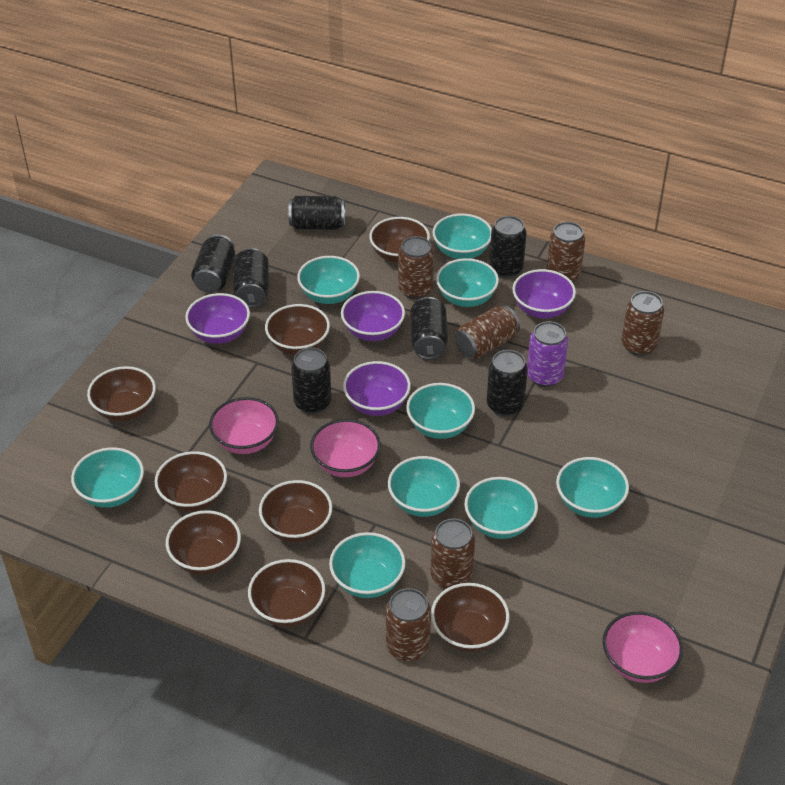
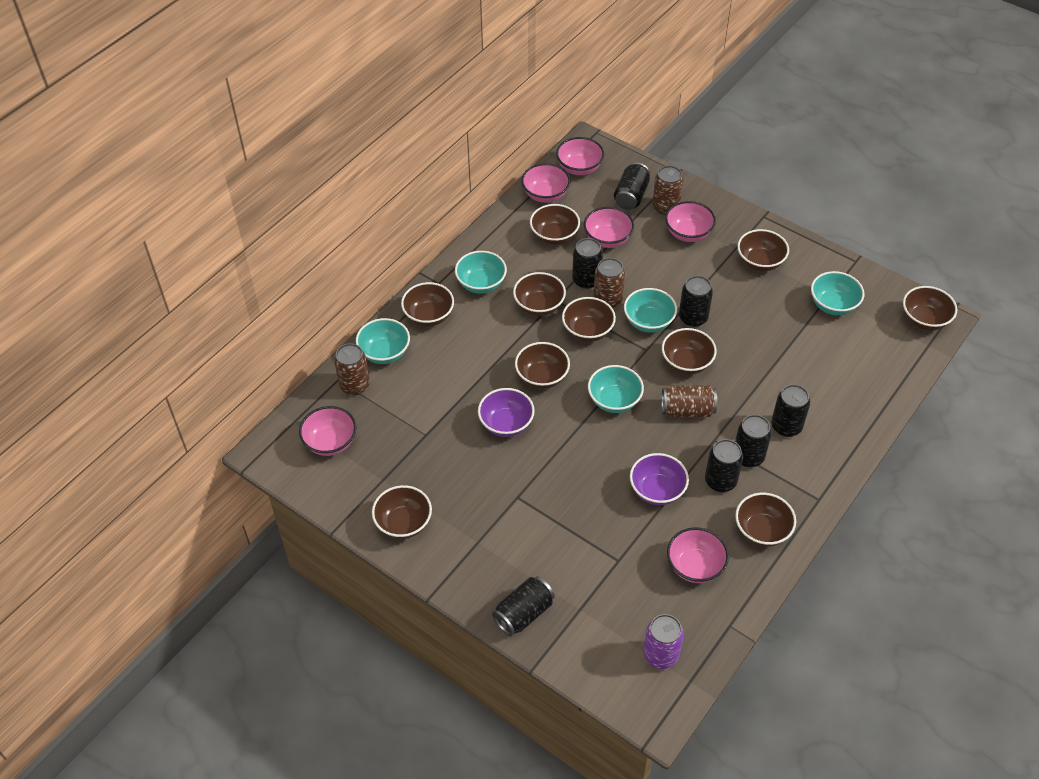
brown bowl: [87,366,156,421] [155,451,227,512] [166,510,241,575] [248,559,325,627] [259,480,332,543] [265,304,330,355] [369,217,430,263] [431,583,510,652] = 8 -> [372,485,432,539] [401,282,454,327] [513,272,566,316] [515,342,570,389] [530,204,580,245] [562,297,616,342] [662,328,717,375] [735,493,796,547] [737,229,789,271] [903,286,957,331] = 10
brown can: [386,588,431,661] [398,236,434,299] [431,518,475,589] [455,305,520,359] [547,222,585,282] [621,291,664,356] = 6 -> [334,343,370,395] [593,258,625,308] [653,165,684,215] [662,385,717,417] = 4
pink bowl: [209,397,279,454] [310,419,381,477] [603,611,683,683] = 3 -> [299,406,356,456] [521,163,570,203] [556,137,604,175] [584,207,634,248] [665,201,716,242] [667,527,729,583] = 6
purple bowl: [185,293,250,344] [341,291,405,341] [343,361,411,416] [512,269,576,318] = 4 -> [478,388,535,437] [630,453,689,505] = 2
turquoise bowl: [71,447,144,508] [297,256,360,304] [329,532,406,598] [388,456,460,517] [406,383,475,439] [432,214,492,259] [436,258,499,307] [465,477,538,539] [556,457,629,518] = 9 -> [356,318,410,364] [455,251,507,294] [588,365,644,413] [624,288,677,333] [811,271,864,315] = 5

